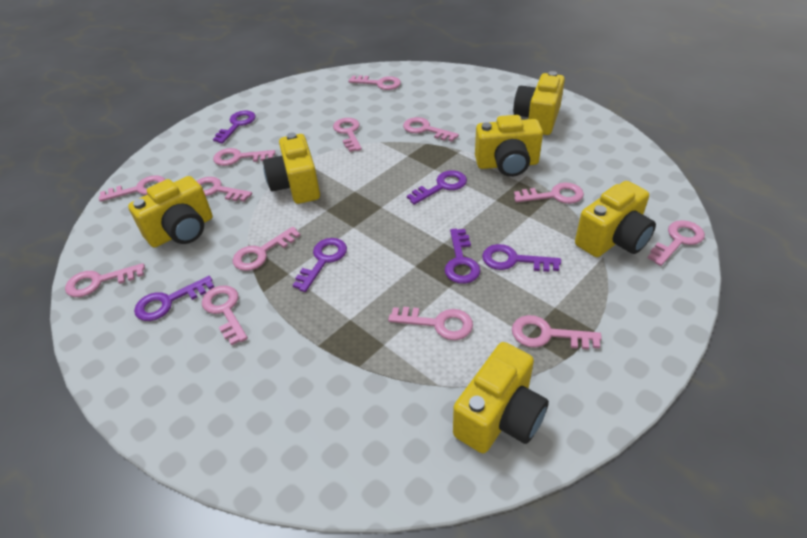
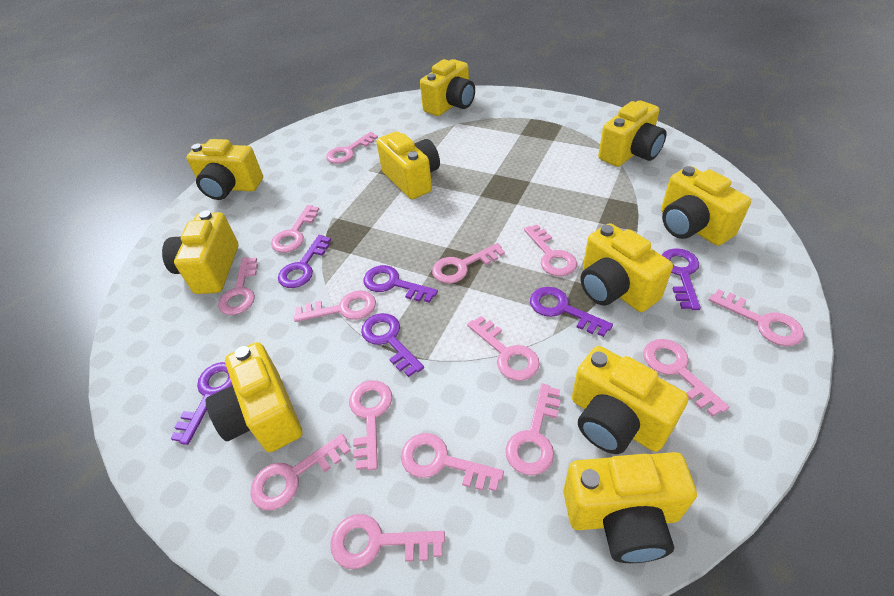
pink key: [65,263,145,297] [99,175,165,202] [197,177,252,202] [202,285,248,346] [213,148,275,166] [233,227,301,271] [333,118,362,152] [349,75,401,90] [388,307,473,340] [403,117,459,142] [512,315,602,349] [514,182,584,204] [648,220,705,266] = 13 -> [218,257,258,315] [250,434,351,510] [271,205,319,253] [294,290,376,322] [326,132,378,164] [331,514,445,569] [349,380,392,470] [401,433,504,491] [432,243,505,284] [467,316,540,381] [506,384,561,475] [524,224,577,276] [643,339,729,417] [709,289,804,346] = 14
yellow camera: [128,176,213,248] [263,133,320,204] [453,342,549,453] [475,115,543,177] [513,71,565,135] [575,181,656,257] = 6 -> [162,210,239,294] [186,139,263,200] [205,342,303,452] [376,131,440,199] [420,59,475,116] [564,452,697,563] [572,346,689,454] [580,223,673,312] [598,100,667,167] [661,166,751,246] = 10

